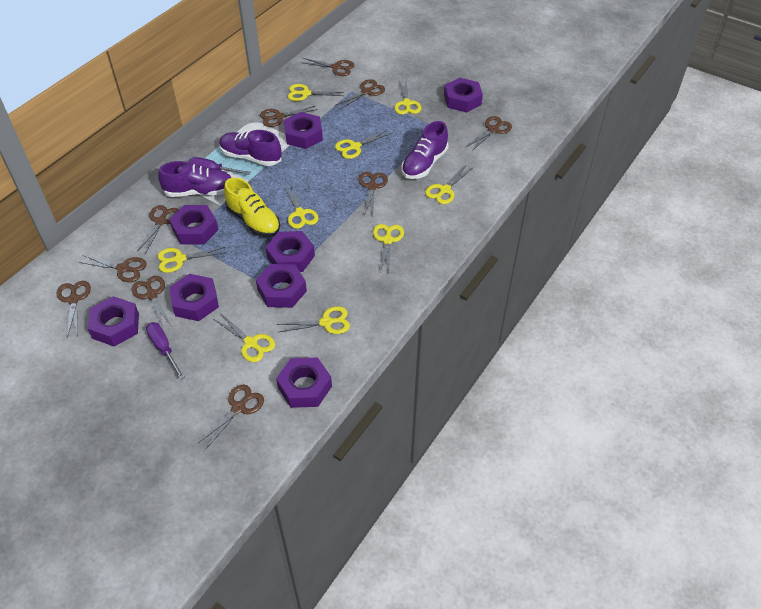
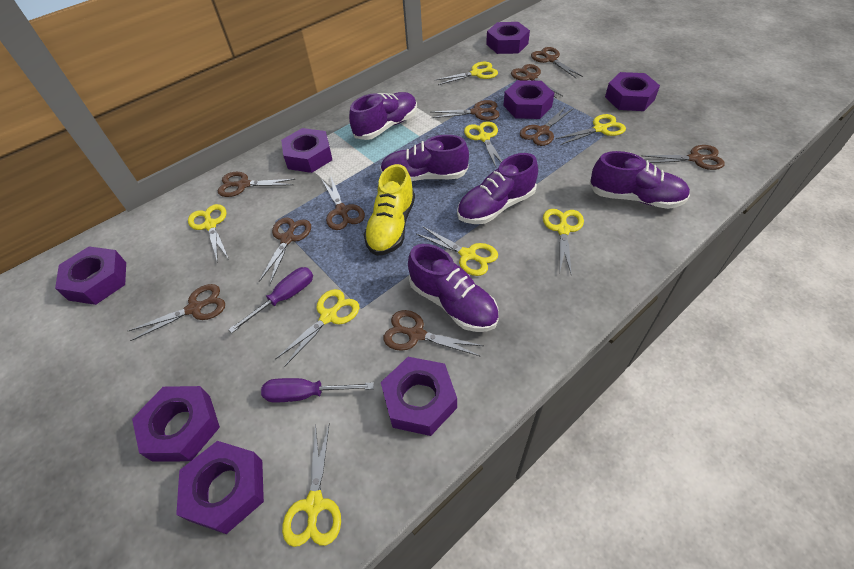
purple shoe: [158,161,231,197] [219,130,282,166] [401,121,448,179] = 3 -> [349,92,417,140] [380,135,469,181] [408,244,499,332] [457,153,538,224] [589,151,690,209] = 5
yellow scissors: [158,247,226,273] [214,313,275,362] [277,306,350,334] [284,185,319,229] [288,84,343,101] [335,130,391,159] [373,224,404,273] [394,81,421,115] [425,167,472,204] = 9 -> [188,204,229,263] [275,289,359,367] [282,424,341,547] [417,226,498,276] [436,62,498,85] [464,121,502,167] [543,209,584,276] [555,114,626,145] = 8

